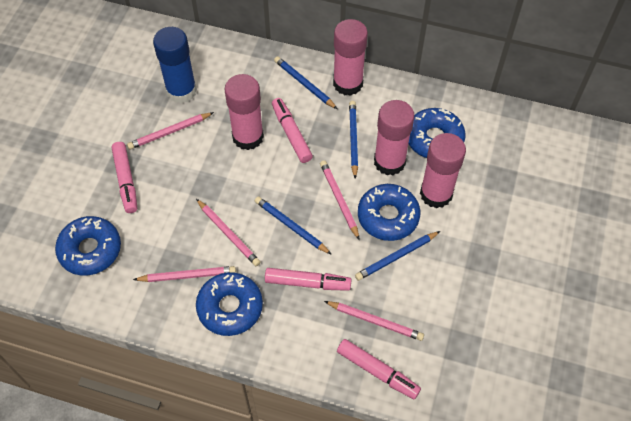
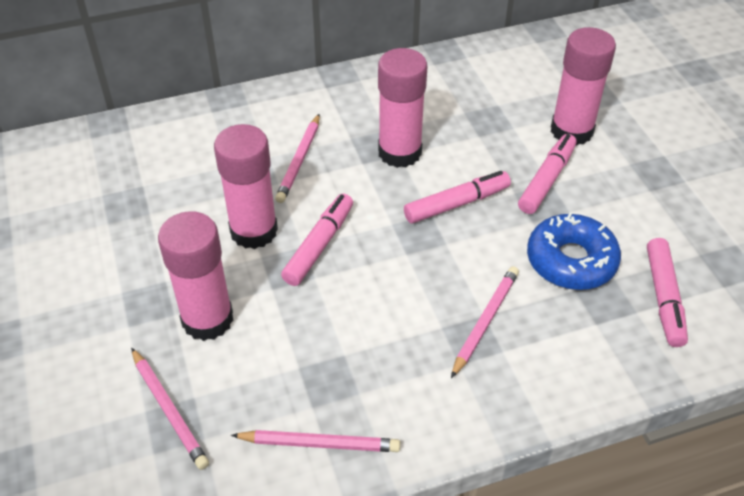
blue donut: [55,216,121,276] [196,272,263,336] [358,184,420,241] [409,108,466,158] = 4 -> [527,213,621,290] = 1
blue glue stick: [153,27,197,103] = 1 -> none = 0
blue pencil: [255,196,332,255] [274,56,337,109] [349,101,358,179] [355,231,440,281] = 4 -> none = 0
pink pencil: [127,112,214,150] [133,266,236,282] [196,199,261,266] [320,160,360,240] [324,301,424,341] = 5 -> [131,348,209,470] [231,430,400,452] [275,114,320,203] [451,266,519,378] = 4

